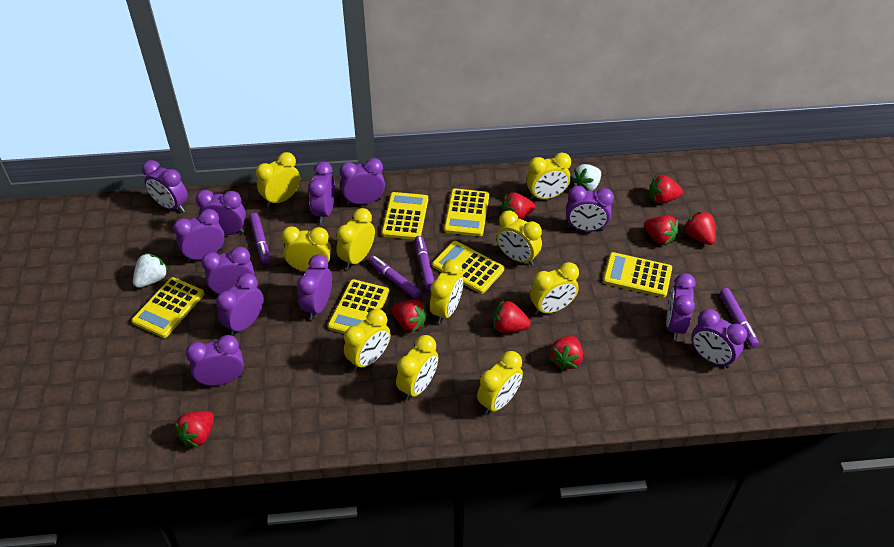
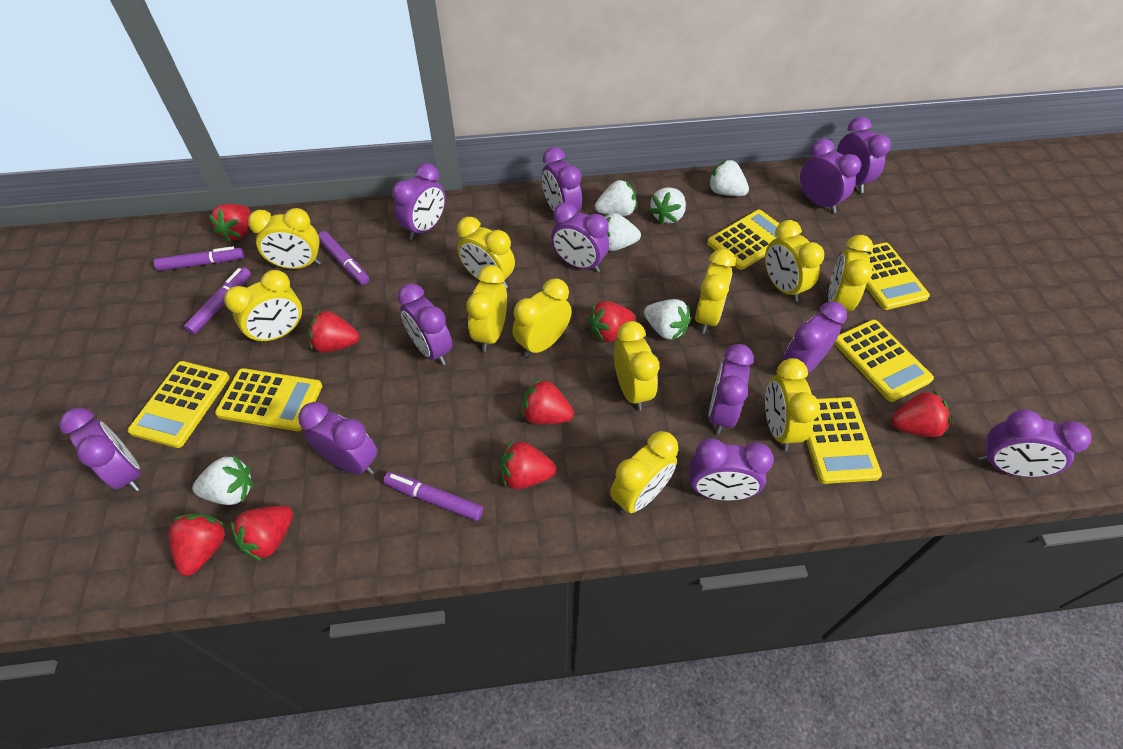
white strawberry: [133,253,169,288] [571,164,601,191] = 2 -> [192,455,253,505] [595,179,637,216] [604,213,641,251] [644,299,691,341] [649,187,686,224] [708,159,749,196] = 6
yellow clock: [256,152,300,207] [281,226,331,272] [336,208,375,269] [344,309,391,371] [396,335,438,401] [430,259,463,324] [477,351,523,415] [496,211,542,266] [526,153,571,200] [530,262,579,315] = 10 -> [224,270,303,345] [248,208,321,269] [457,217,515,288] [466,265,507,352] [513,279,572,357] [610,431,678,515] [614,321,659,411] [695,249,736,334] [765,220,824,302] [765,358,820,451] [828,235,873,311] = 11

